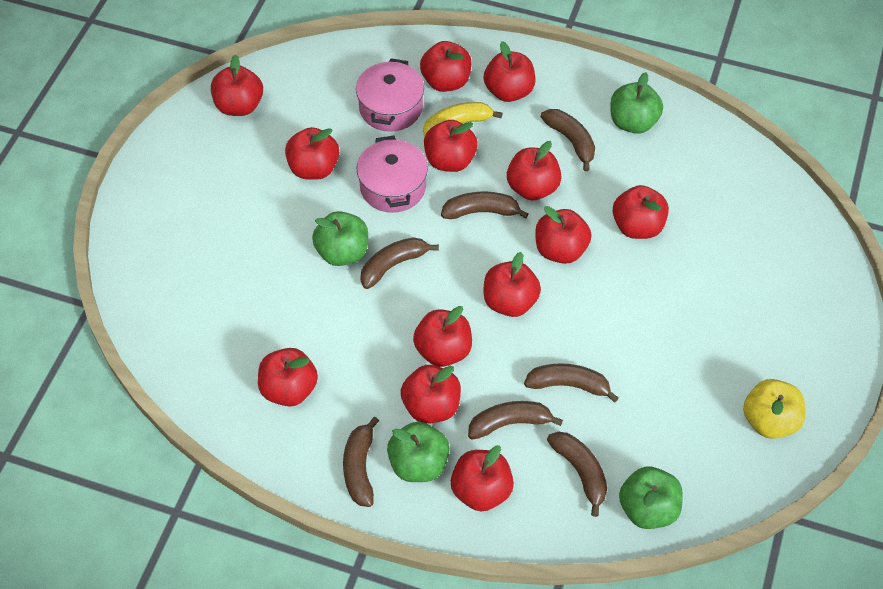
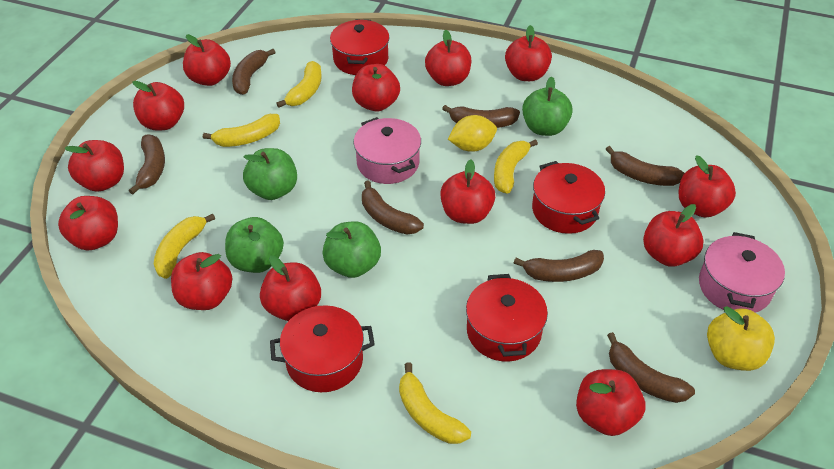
red pot: none = 0 -> [270,305,375,392] [330,19,389,75] [466,274,548,361] [532,161,605,234] = 4
yellow banana: [423,102,503,137] = 1 -> [154,214,215,279] [203,114,280,147] [276,61,322,108] [399,363,471,444] [494,139,538,194] = 5
yellow lemon: none = 0 -> [448,115,497,152] = 1

